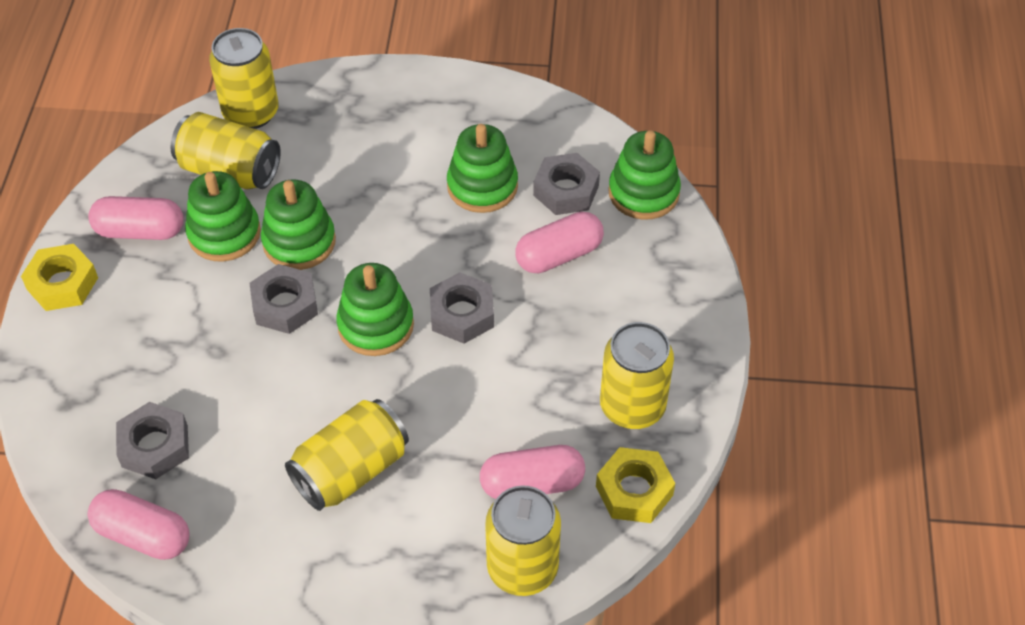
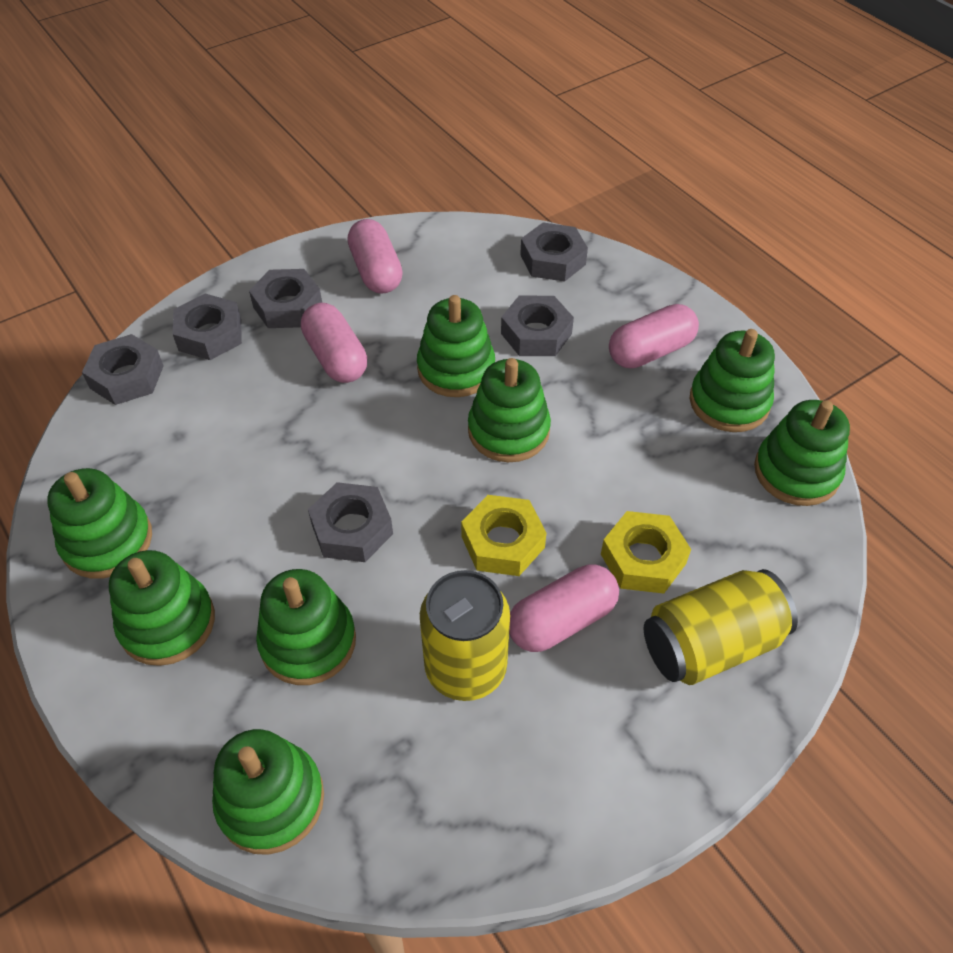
green stacking toy: [185,171,261,262] [261,179,336,270] [336,263,414,356] [447,124,518,213] [608,130,681,220] = 5 -> [47,468,152,579] [109,550,215,666] [212,729,324,855] [256,569,356,685] [417,295,495,397] [468,358,551,462] [690,329,775,432] [754,400,850,506] = 8
grey nut: [116,402,189,479] [249,264,318,334] [430,272,494,344] [533,153,600,215] = 4 -> [82,334,164,405] [173,294,242,360] [249,269,322,328] [308,482,393,562] [501,296,574,356] [520,223,588,282] = 6
yellow can: [171,112,281,189] [209,28,279,129] [285,399,409,511] [485,485,561,596] [600,322,674,429] = 5 -> [420,570,510,701] [644,569,798,685] = 2

